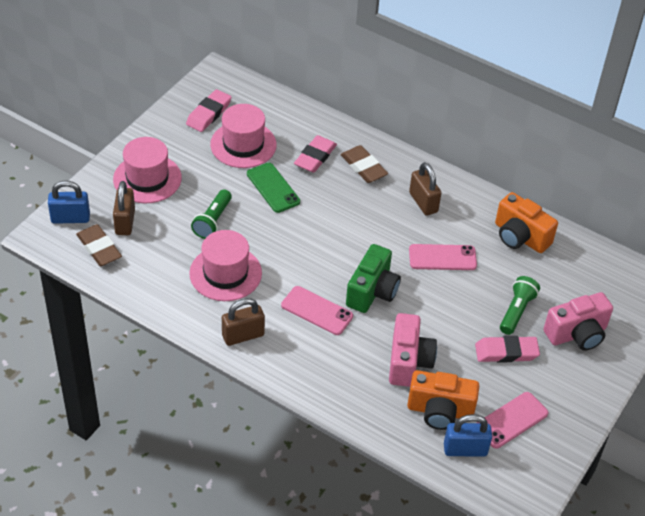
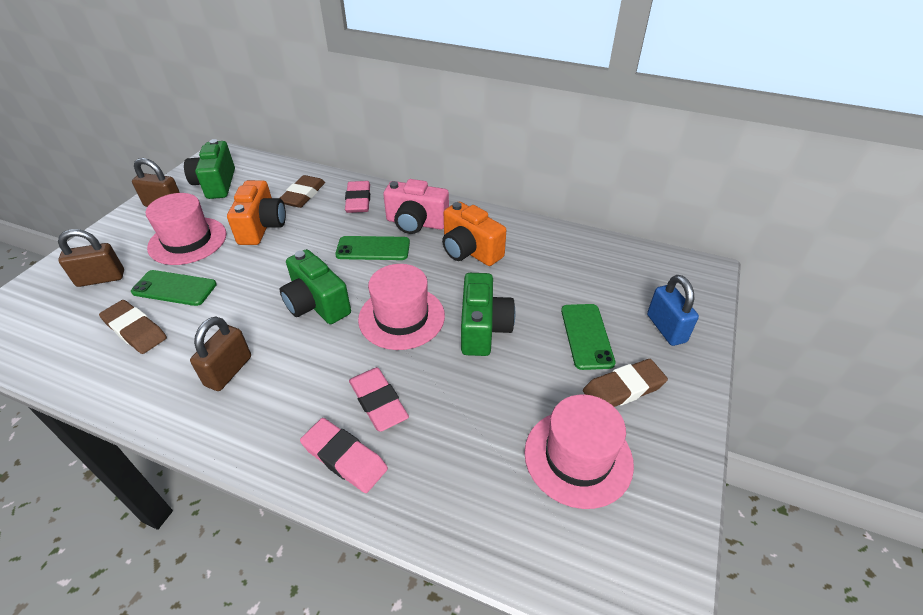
blue padlock: [48,180,90,224] [444,414,492,457] = 2 -> [647,275,699,346] = 1
brown eraser: [76,224,122,266] [341,145,388,183] = 2 -> [99,300,167,354] [280,175,325,208] [583,359,668,407] = 3
green camera: [346,244,401,313] = 1 -> [184,139,235,199] [280,249,351,324] [461,273,515,356] = 3
green flashlight: [191,190,232,239] [500,276,540,335] = 2 -> none = 0
green phone: [247,163,300,213] = 1 -> [131,270,217,306] [335,236,410,260] [561,304,616,370] = 3
pink camera: [389,313,437,387] [544,292,613,351] = 2 -> [383,179,449,234] = 1
pink phone: [281,286,353,335] [409,244,477,270] [477,392,548,449] = 3 -> none = 0

